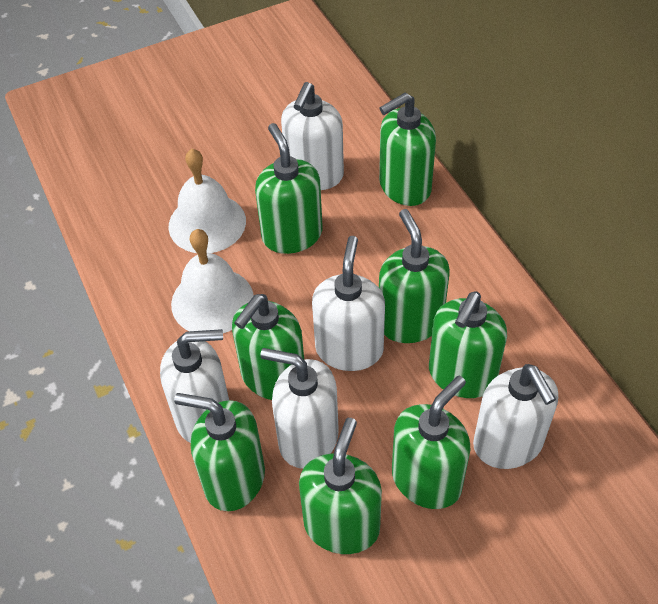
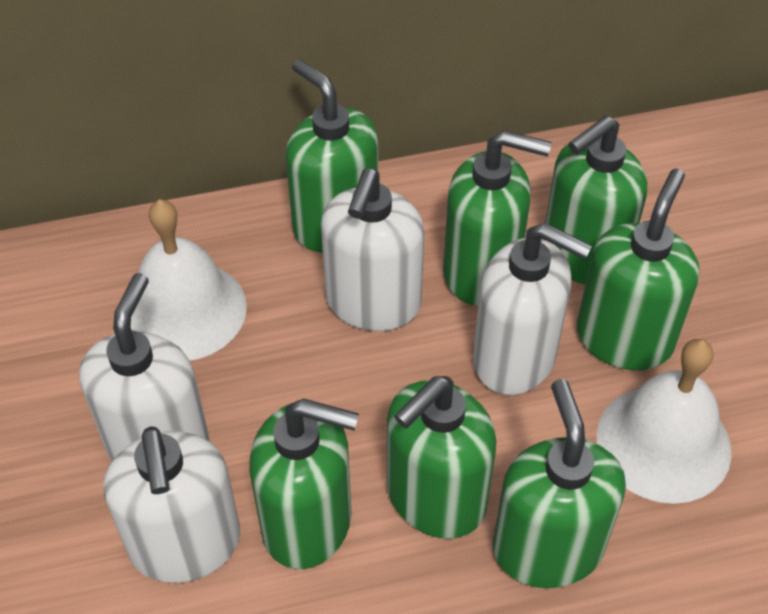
green soap dispenser: [174,393,265,511] [232,294,304,400] [255,123,323,254] [299,418,382,554] [379,93,436,206] [379,209,450,343] [392,376,471,509] [429,291,507,398] = 8 -> [249,398,359,569] [286,59,378,253] [387,376,496,539] [443,130,551,306] [493,379,626,588] [545,116,647,285] [577,169,700,370] = 7
white soap dispenser: [160,329,229,443] [260,348,339,469] [281,82,344,190] [312,236,385,371] [473,364,558,469] = 5 -> [79,273,210,460] [104,426,240,583] [321,168,425,331] [473,223,593,395] = 4

